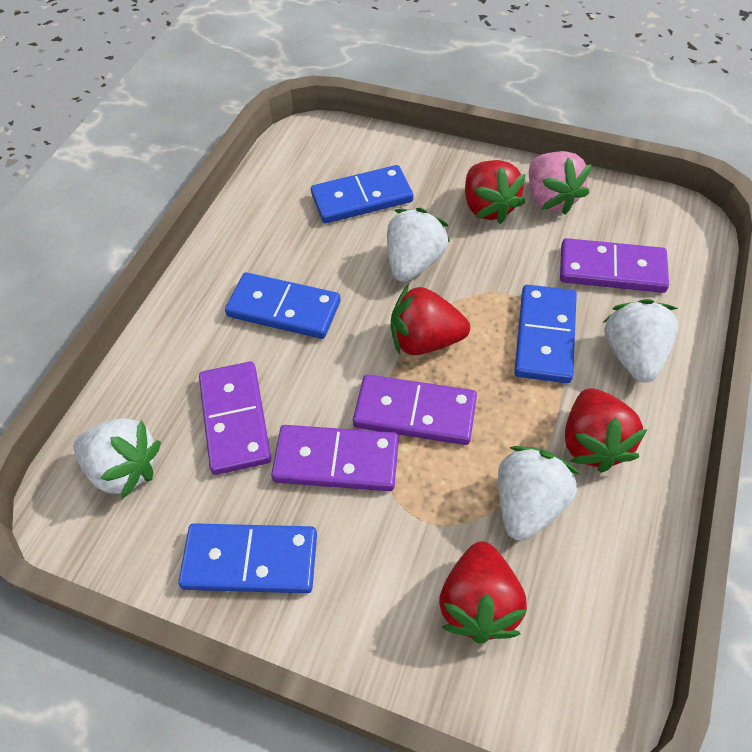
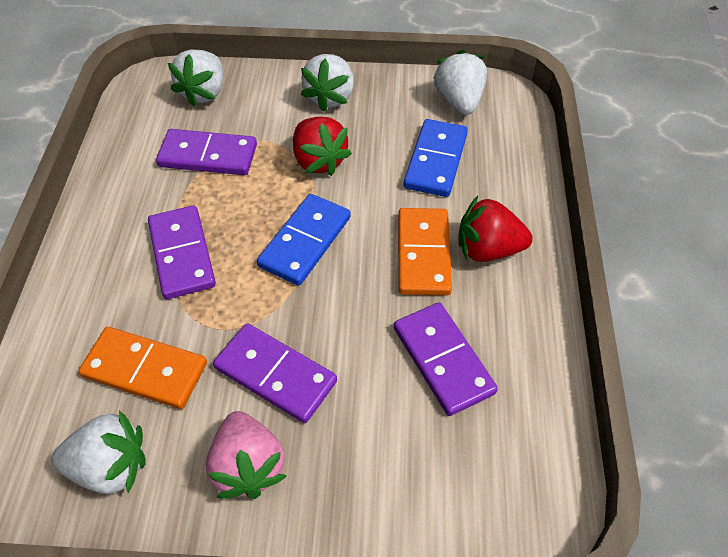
blue domino: [178,523,317,593] [225,272,341,339] [311,165,413,224] [514,285,577,383] = 4 -> [257,194,351,286] [404,119,468,197] = 2
orange domino: none = 0 -> [78,327,207,409] [398,208,452,296] = 2
red strawberry: [391,284,470,355] [439,541,527,643] [465,160,526,224] [565,388,647,473] = 4 -> [293,117,352,176] [458,196,533,262] = 2

